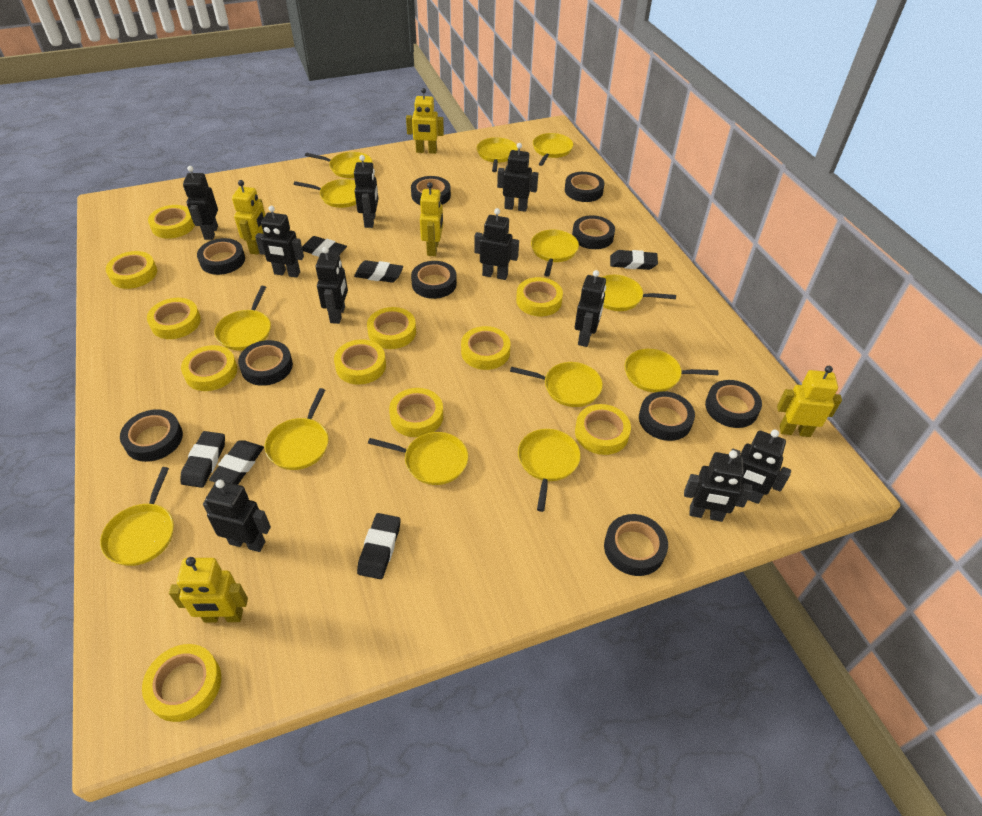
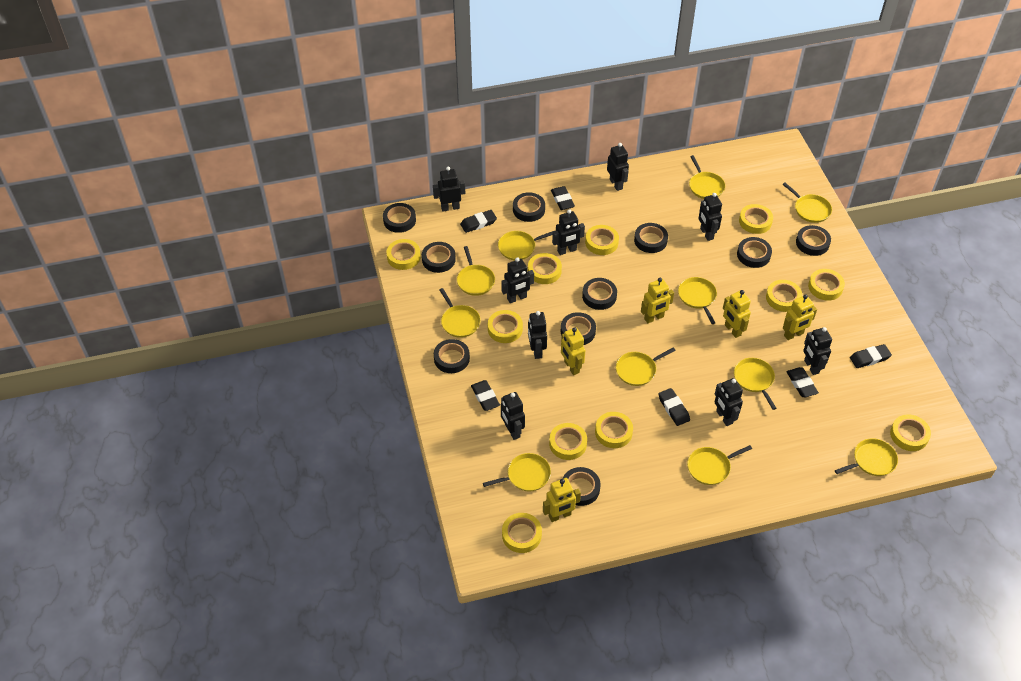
black robot: [183,166,218,240] [203,480,271,552] [255,206,304,278] [316,247,348,324] [354,155,379,228] [474,208,519,280] [497,143,538,212] [575,270,606,347] [684,450,752,522] [731,430,791,504] = 10 -> [433,166,465,212] [501,257,534,303] [501,392,525,440] [528,311,547,359] [552,209,585,255] [607,143,629,191] [699,193,722,241] [715,378,743,426] [803,327,832,375] = 9
yellow pan: [100,467,174,566] [214,286,271,351] [265,388,329,470] [293,179,356,208] [305,152,373,178] [368,432,468,485] [477,137,518,172] [510,362,603,407] [518,429,581,512] [531,230,579,277] [533,133,573,166] [602,275,676,311] [625,349,718,392] = 13 -> [439,288,481,338] [457,246,495,296] [483,453,551,492] [498,231,553,260] [616,348,676,386] [678,277,717,324] [687,445,752,485] [689,155,725,199] [734,358,777,410] [782,182,832,223] [835,438,898,476] = 11

